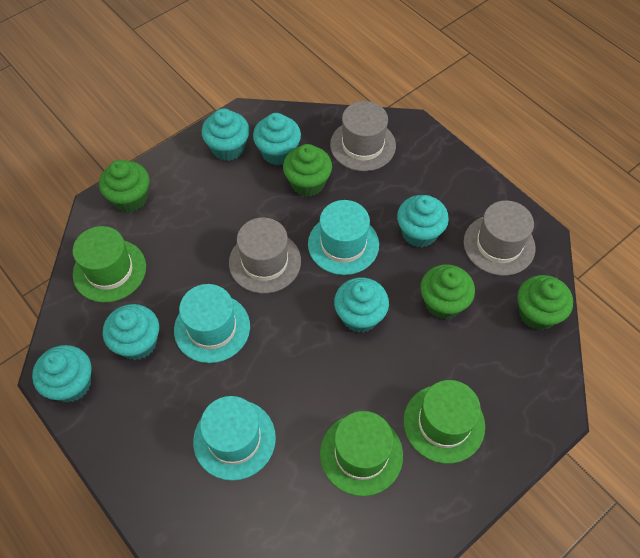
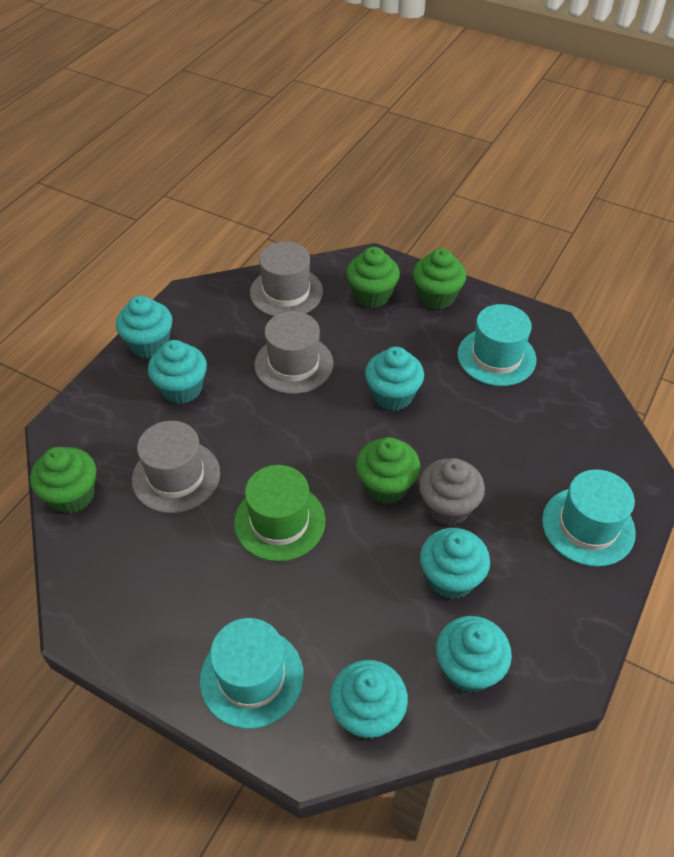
green hat: [73,226,146,303] [320,411,403,496] [403,380,485,464] = 3 -> [234,465,326,562] = 1
grey cupcake: none = 0 -> [419,458,485,525] = 1

